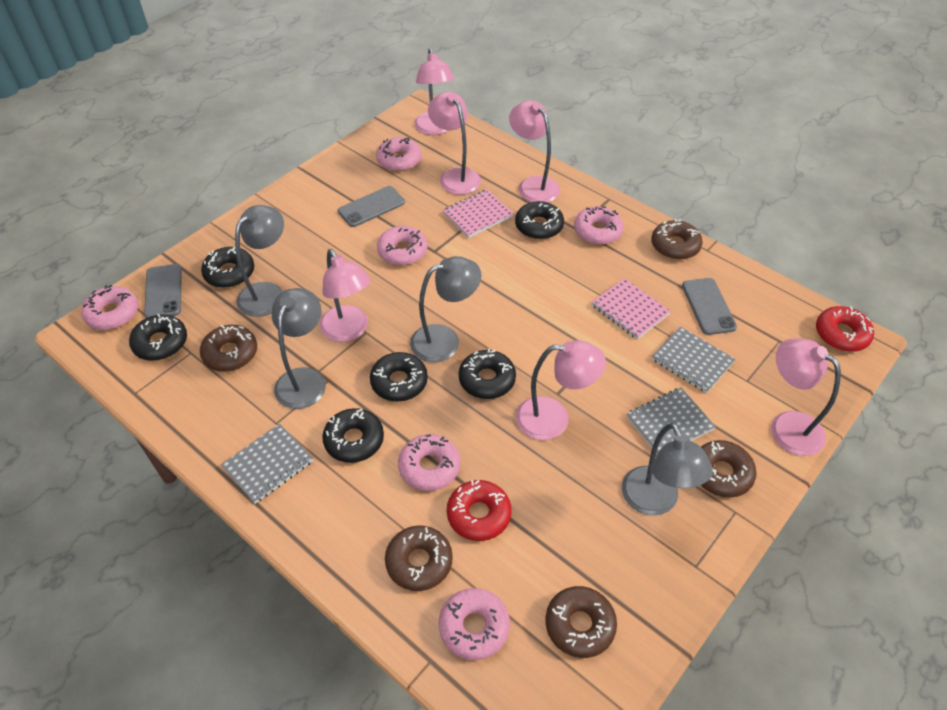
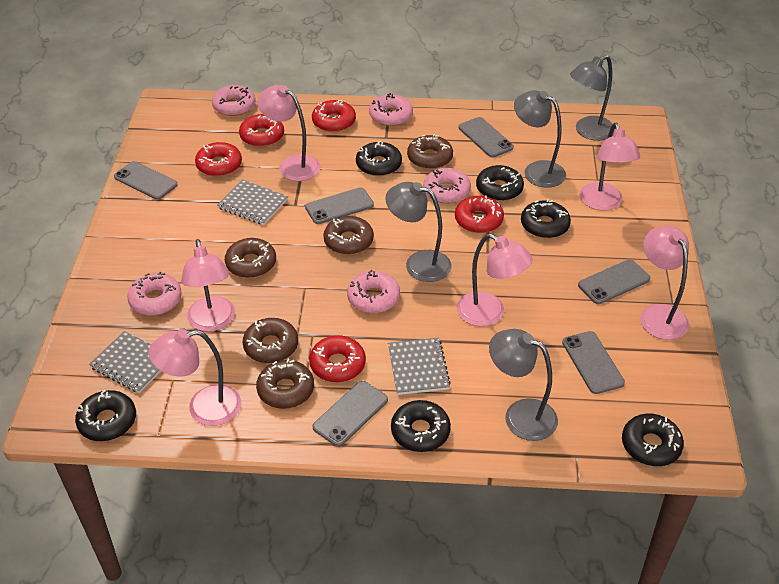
grey phone: [144,264,182,318] [338,186,405,227] [682,278,737,335] = 3 -> [114,161,178,200] [305,188,374,224] [313,381,388,447] [459,117,514,158] [562,331,625,394] [578,260,650,304] = 6
pink donut: [81,285,138,330] [376,137,422,172] [377,226,428,265] [398,434,460,491] [439,588,510,660] [574,206,624,245] = 6 -> [127,272,182,315] [212,85,255,116] [347,270,400,313] [369,93,413,126] [423,168,471,204] = 5
pink notebook: [443,189,514,238] [591,278,671,339] = 2 -> none = 0
red donut: [447,480,512,541] [816,306,874,352] = 2 -> [195,142,242,177] [239,114,284,147] [309,335,366,382] [312,100,356,132] [455,195,504,233] = 5

